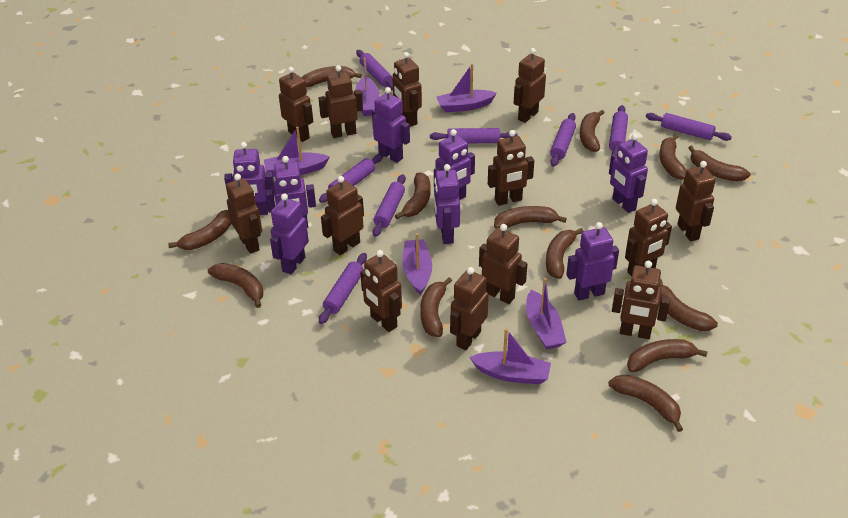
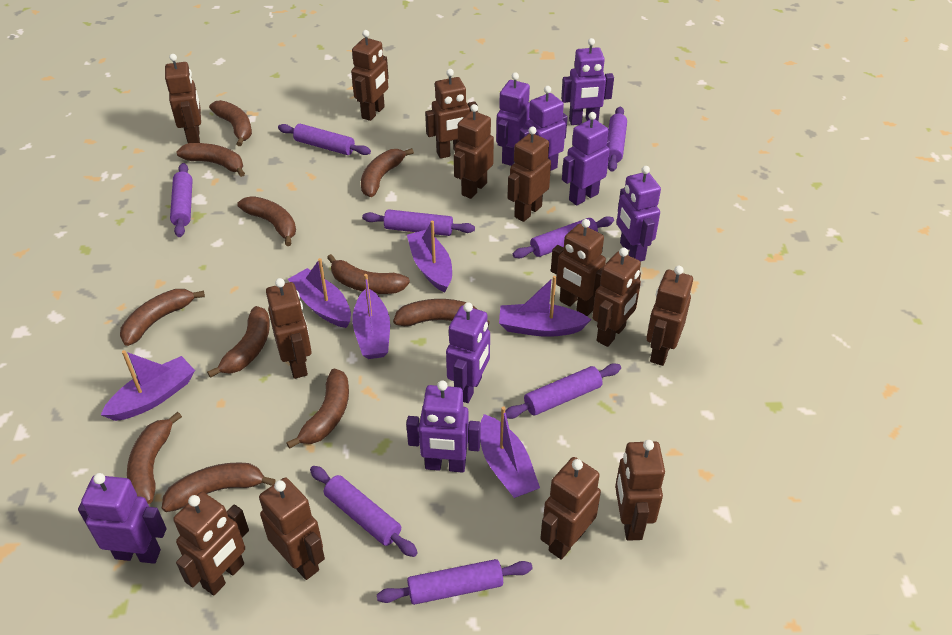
brown banana: [168,210,231,250] [208,263,263,308] [302,66,362,87] [395,173,431,219] [420,277,452,337] [494,206,567,229] [546,228,583,279] [580,110,605,152] [609,375,683,432] [627,339,708,372] [659,134,686,180] [659,278,718,331] [688,146,751,181] = 13 -> [120,289,205,346] [127,412,182,504] [162,462,276,512] [177,143,245,177] [207,306,270,378] [209,100,252,146] [237,196,296,246] [287,369,349,449] [327,254,410,294] [361,148,414,197] [393,299,490,326] = 11

